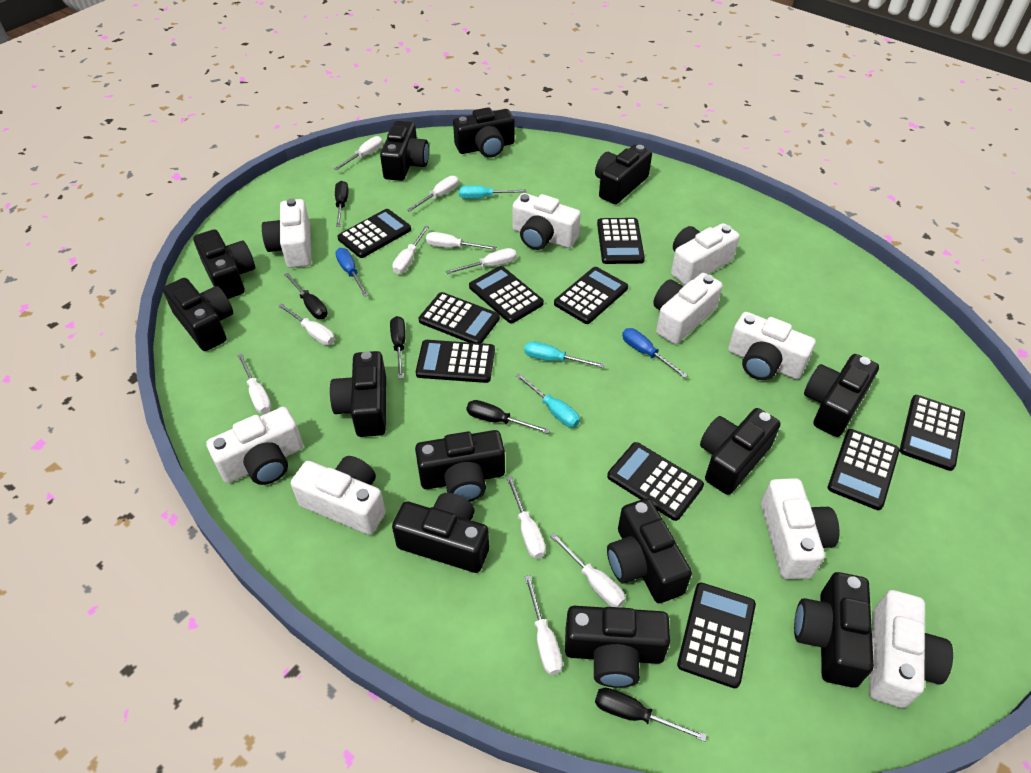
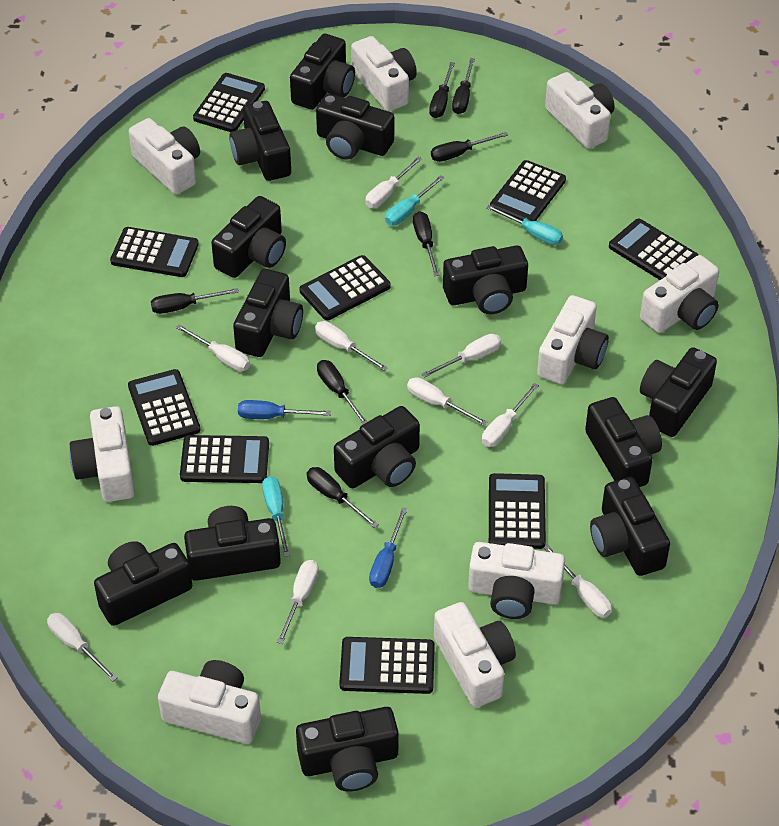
black calculator: [337,209,411,258] [416,340,495,383] [419,292,500,343] [469,266,544,323] [554,267,628,324] [597,218,645,264] [607,442,704,521] [677,583,756,688] [828,429,900,510] [900,395,965,471] = 10 -> [110,227,199,277] [128,369,200,446] [180,435,269,483] [193,73,265,132] [299,255,391,320] [340,637,435,694] [489,473,546,549] [490,160,566,221] [609,219,698,280] = 9
black screwdriver: [284,273,328,319] [335,181,348,227] [390,316,406,379] [466,400,550,434] [595,688,707,742] = 5 -> [151,288,239,314] [307,467,379,528] [317,360,367,424] [413,211,439,276] [429,62,455,118] [431,132,508,162] [452,58,475,114] = 7
white screwdriver: [237,354,272,414] [278,303,335,345] [334,136,383,171] [393,226,429,274] [407,176,459,212] [426,232,497,250] [446,248,517,274] [506,476,546,558] [524,575,563,675] [550,533,626,607] = 10 -> [47,613,118,681] [176,324,250,371] [277,560,319,644] [315,321,388,371] [365,157,422,208] [407,377,488,426] [422,334,501,378] [482,383,539,447] [543,545,612,618] = 9

